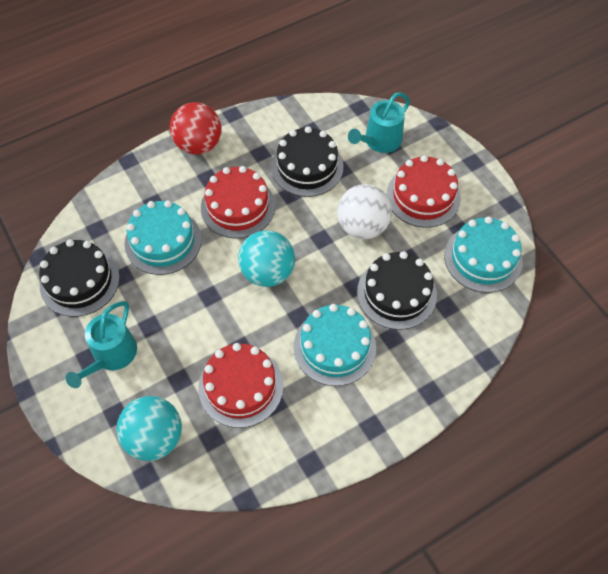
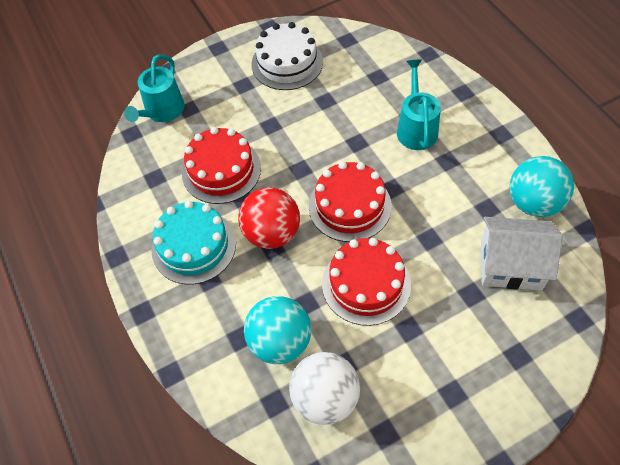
black cake: [39,239,120,317] [271,126,343,197] [357,251,437,330] = 3 -> none = 0
turquoise cake: [125,200,202,275] [294,304,376,386] [444,216,522,293] = 3 -> [151,201,236,285] = 1
white cake: none = 0 -> [252,22,323,90] = 1
white house: none = 0 -> [481,217,563,290] = 1

